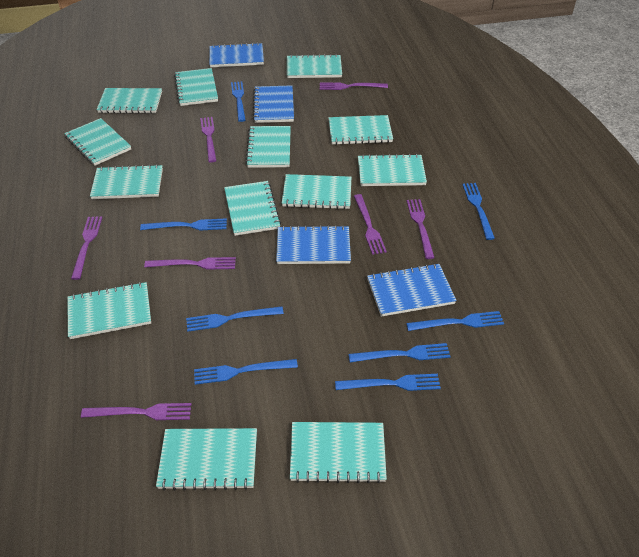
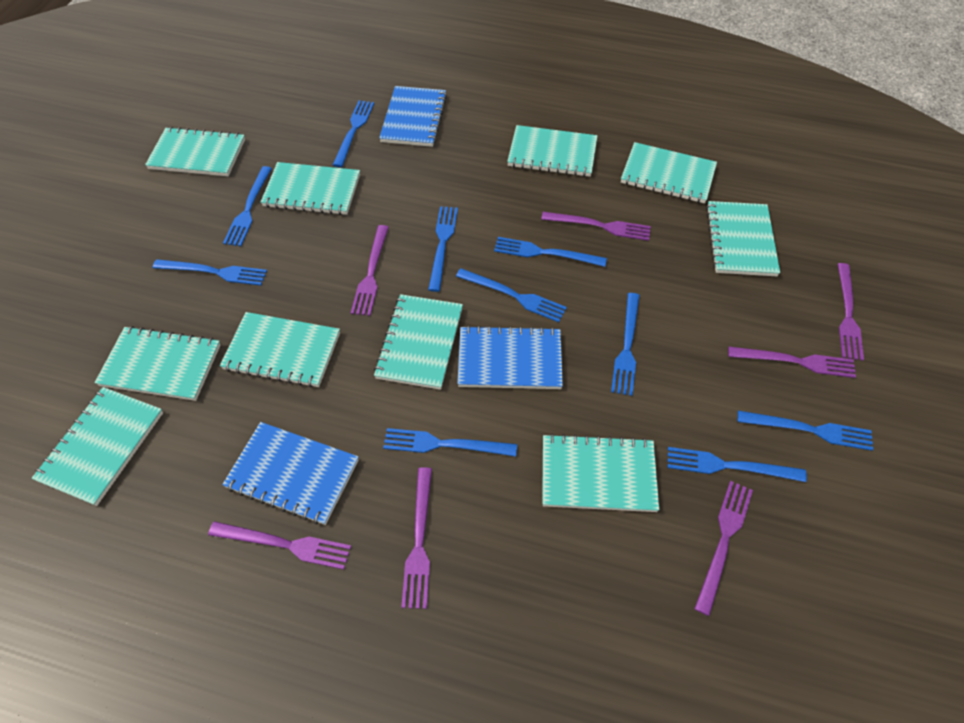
blue fork: [140,218,227,230] [186,306,284,332] [194,359,298,385] [231,81,246,122] [335,374,441,391] [349,343,451,362] [406,311,504,331] [462,183,495,240] = 8 -> [153,259,267,286] [223,166,272,246] [333,100,374,167] [383,428,517,456] [428,206,458,292] [456,268,567,322] [494,237,607,267] [611,293,640,396] [667,447,807,482] [737,410,873,451] = 10
blue notebook: [209,43,264,67] [253,85,294,123] [276,225,351,264] [367,263,457,317] = 4 -> [222,422,359,525] [379,86,447,147] [457,325,563,389] = 3
turquoise notebook: [64,118,131,166] [67,282,151,339] [90,164,163,199] [97,88,162,114] [156,428,257,490] [174,68,218,106] [224,181,281,236] [245,126,291,168] [282,174,351,209] [287,54,342,78] [290,422,387,483] [328,115,393,145] [358,154,427,186] = 13 -> [32,387,163,506] [95,326,221,401] [145,127,245,176] [220,312,340,388] [261,162,360,215] [374,294,463,390] [507,125,598,177] [542,434,659,512] [621,142,717,203] [706,201,780,276] = 10

